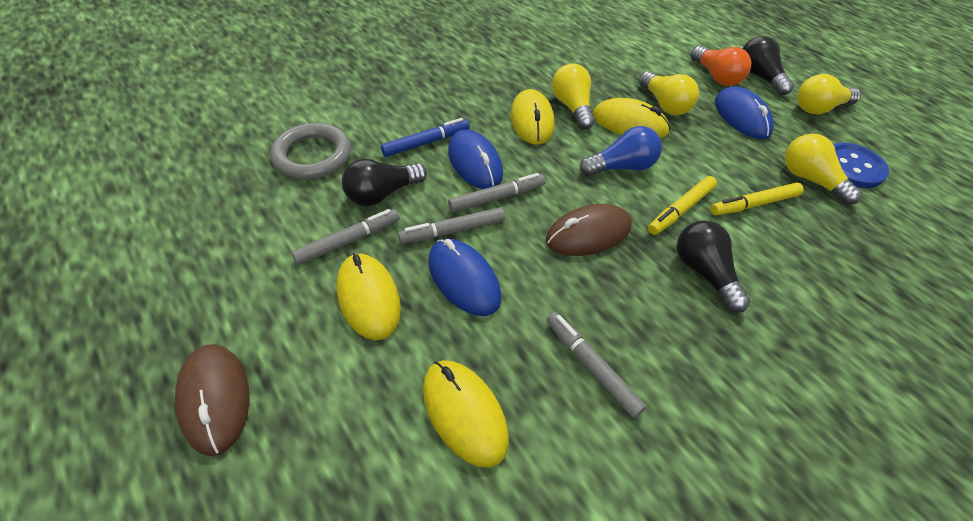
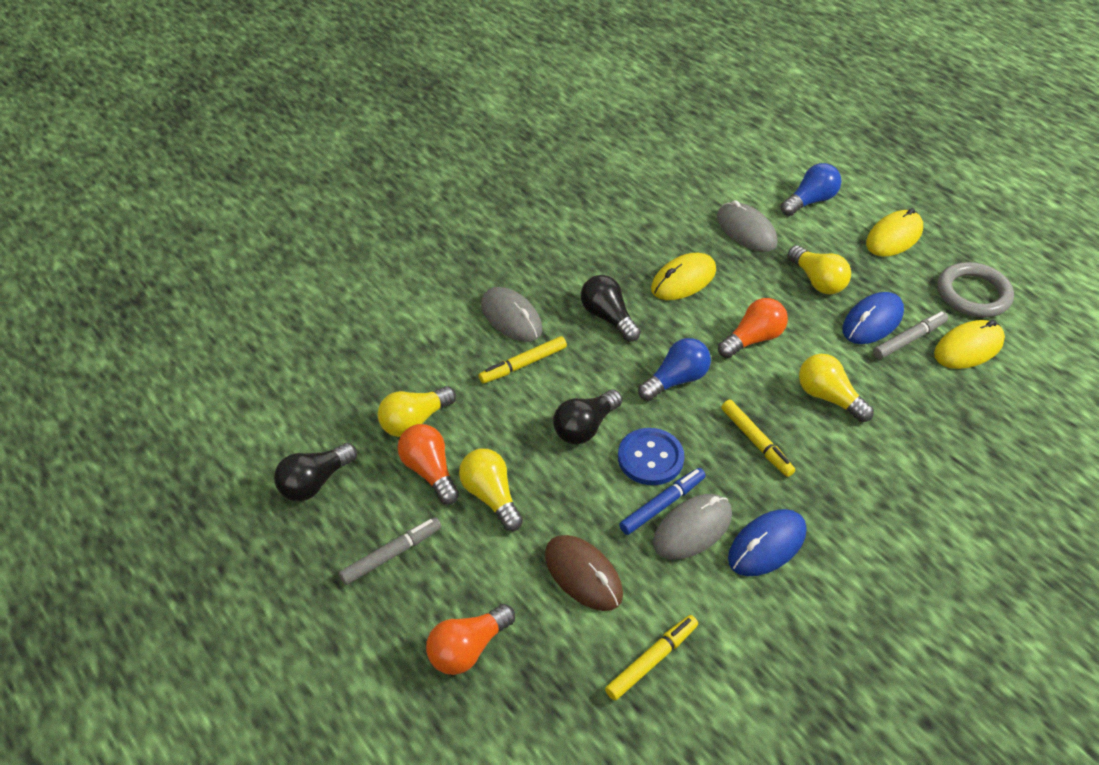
blue light bulb: [580,126,662,176] = 1 -> [638,338,711,401] [781,163,841,216] = 2
blue mouse: [428,239,501,316] [448,129,503,189] [715,87,774,139] = 3 -> [728,509,806,576] [842,292,904,344] = 2
brown mouse: [175,344,250,456] [546,204,632,256] = 2 -> [545,535,623,611] = 1
grey marker: [292,209,400,265] [398,207,505,244] [448,173,546,213] [546,312,647,418] = 4 -> [339,517,441,585] [873,311,948,359] = 2
grey mouse: none = 0 -> [481,287,542,342] [653,494,732,560] [717,200,778,252] = 3
orange light bulb: [691,46,751,86] = 1 -> [397,424,459,505] [426,604,515,675] [718,298,788,358] = 3
yellow marker: [648,176,717,235] [711,183,803,216] = 2 -> [479,336,567,384] [605,615,698,701] [721,400,795,477] = 3
yellow mouse: [336,253,401,340] [423,360,509,468] [510,89,555,145] [593,98,670,138] = 4 -> [651,253,716,300] [866,208,923,257] [934,320,1005,369] = 3

